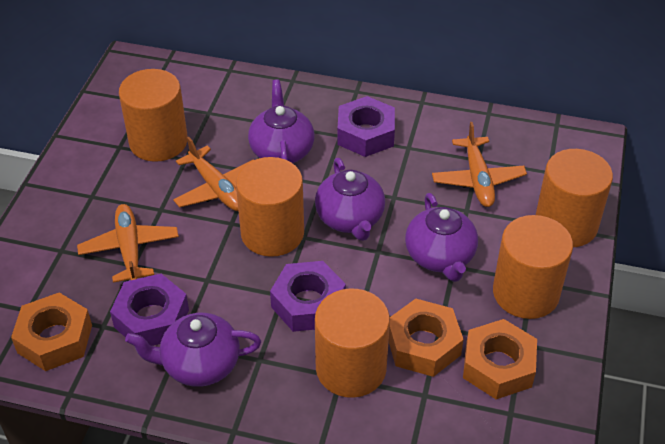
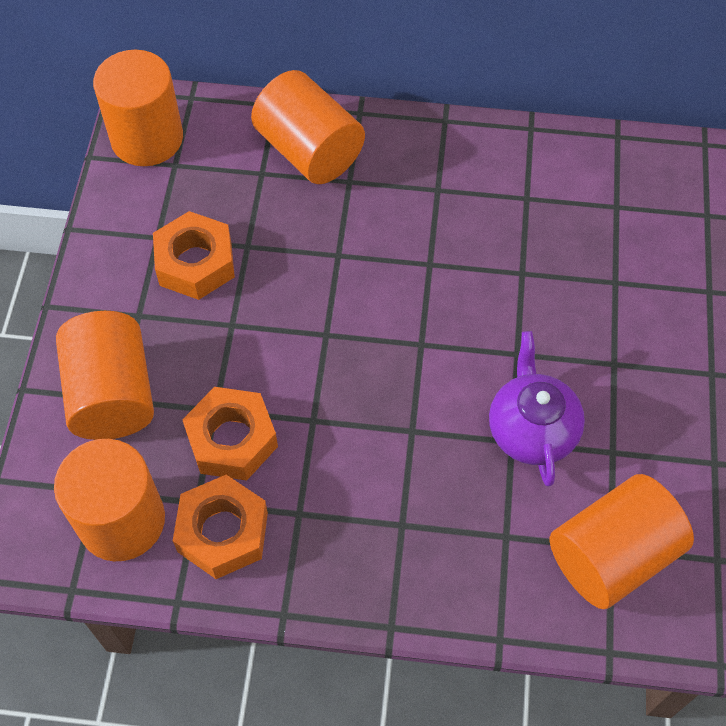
orange plane: [77,204,179,283] [173,137,254,211] [432,122,527,207] = 3 -> none = 0
purple nut: [110,274,189,346] [270,261,346,332] [337,96,395,157] = 3 -> none = 0
purple teapot: [125,313,261,387] [248,79,314,163] [315,158,385,241] [405,193,478,282] = 4 -> [489,331,585,487] = 1

